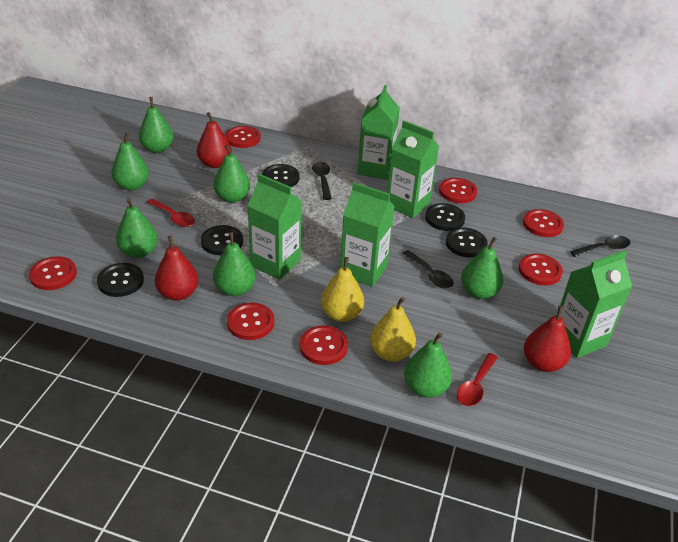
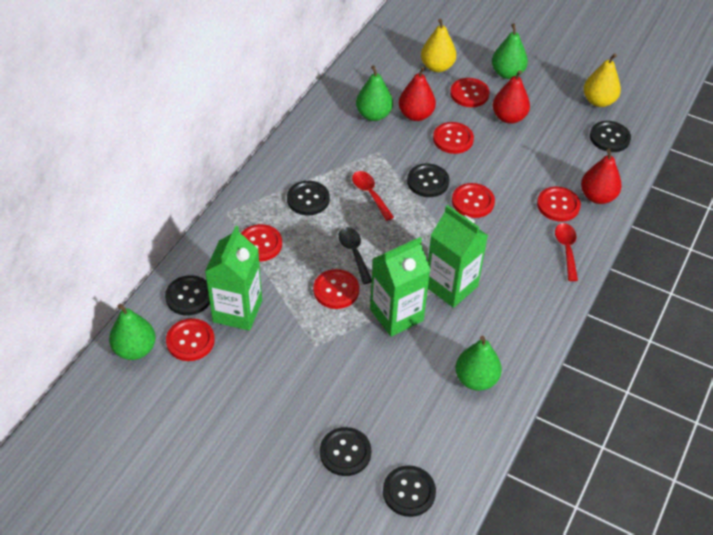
black button: [97,263,144,297] [201,225,243,255] [262,164,300,187] [425,203,465,231] [446,228,488,257] = 5 -> [165,275,210,316] [287,181,330,215] [320,427,371,476] [383,465,436,517] [407,163,449,197] [590,121,631,152] = 6
black spoon: [312,162,332,200] [402,250,454,289] [570,235,630,257] = 3 -> [338,227,372,284] = 1
green carton: [247,174,301,280] [340,182,395,287] [357,85,400,180] [387,120,439,218] [557,250,632,358] = 5 -> [205,226,262,331] [370,237,431,337] [428,205,488,308] = 3
green pear: [111,132,149,191] [116,198,158,258] [139,97,174,153] [213,232,256,296] [214,145,250,203] [404,332,452,398] [461,237,503,299] = 7 -> [109,304,156,360] [356,65,393,121] [455,336,502,391] [492,24,528,79] = 4

